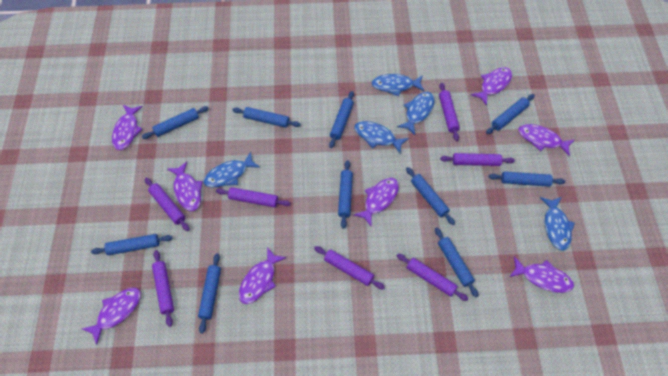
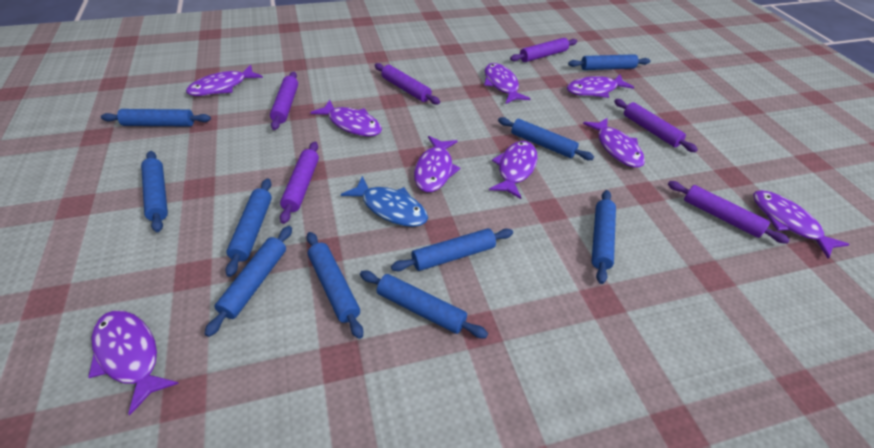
blue fish: [204,152,260,187] [354,121,409,154] [372,74,424,97] [397,92,434,135] [540,197,575,251] = 5 -> [341,176,428,227] = 1
purple fish: [82,288,141,345] [112,105,143,150] [167,161,203,211] [239,247,286,304] [353,178,399,226] [471,67,512,106] [509,256,574,293] [518,124,574,156] = 8 -> [88,310,179,415] [186,65,263,96] [310,100,382,137] [414,136,461,192] [484,63,530,104] [489,141,538,199] [567,75,634,98] [583,118,645,168] [753,190,849,259] = 9
purple rolling pin: [145,178,190,231] [152,250,174,327] [216,187,291,207] [314,246,385,290] [397,254,468,301] [439,83,460,141] [440,153,515,166] = 7 -> [270,72,298,130] [280,142,319,224] [375,63,440,104] [510,38,577,62] [614,99,698,152] [668,181,790,244] = 6

